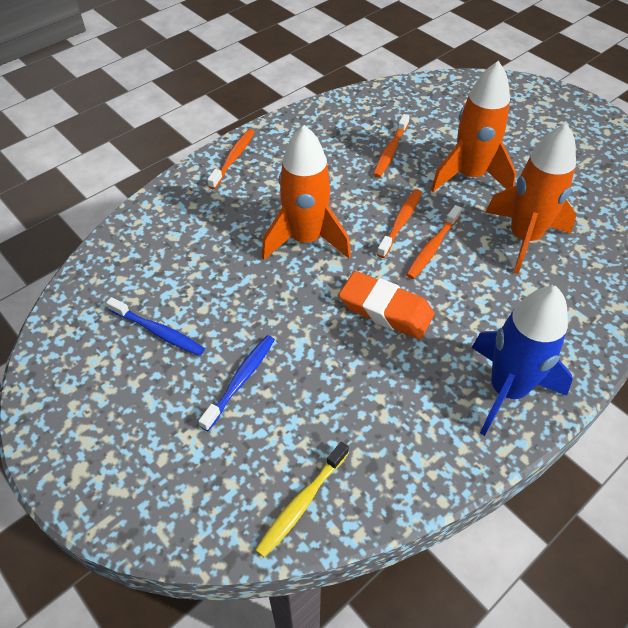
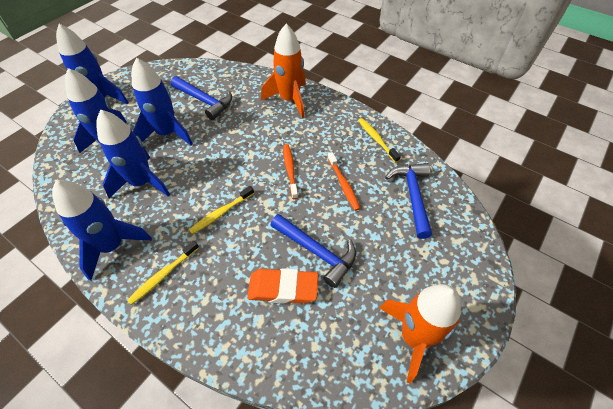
blue hammer: none = 0 -> [171,76,232,120] [271,214,356,288] [385,163,432,239] = 3
blue rocket: [471,286,573,436] = 1 -> [52,180,152,280] [56,24,129,116] [65,68,127,153] [96,110,170,198] [132,58,193,146] = 5
blue toothbrush: [106,297,205,356] [198,335,275,431] = 2 -> none = 0
orange rocket: [262,125,351,260] [431,61,516,192] [485,123,576,274] = 3 -> [261,24,306,118] [379,284,461,384] = 2
orange toothbrush: [207,129,255,189] [373,114,410,178] [377,189,422,258] [406,205,462,279] = 4 -> [283,144,298,199] [328,152,360,211] = 2
yellow toothbrush: [255,442,349,558] = 1 -> [127,240,199,305] [189,186,254,234] [358,118,401,163] = 3

